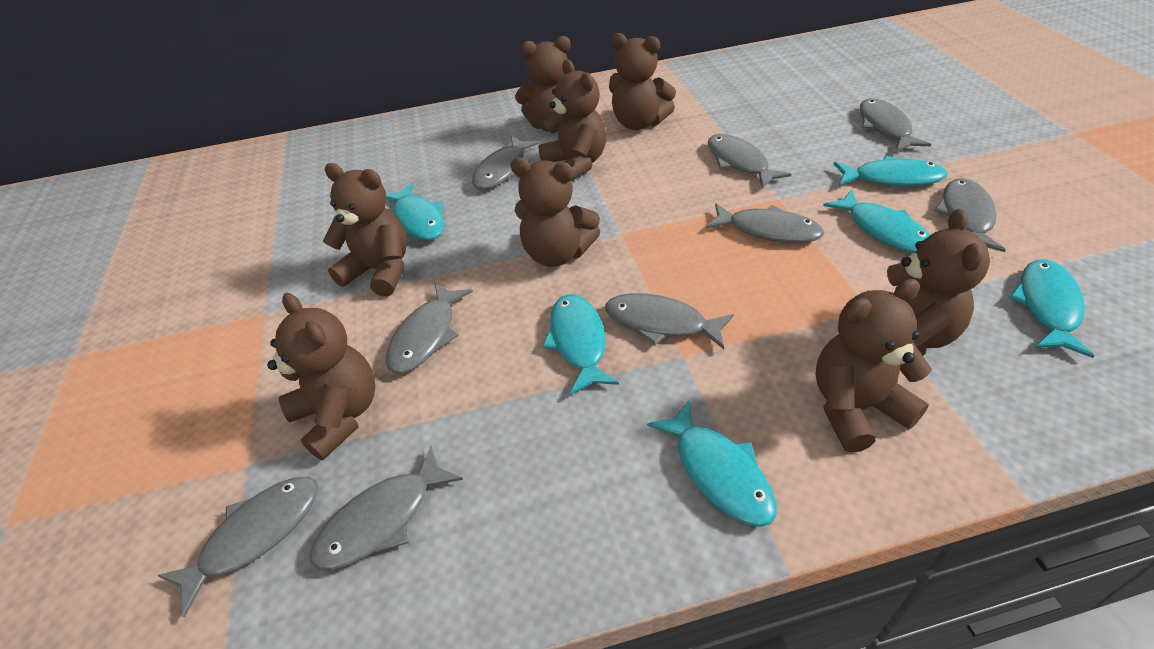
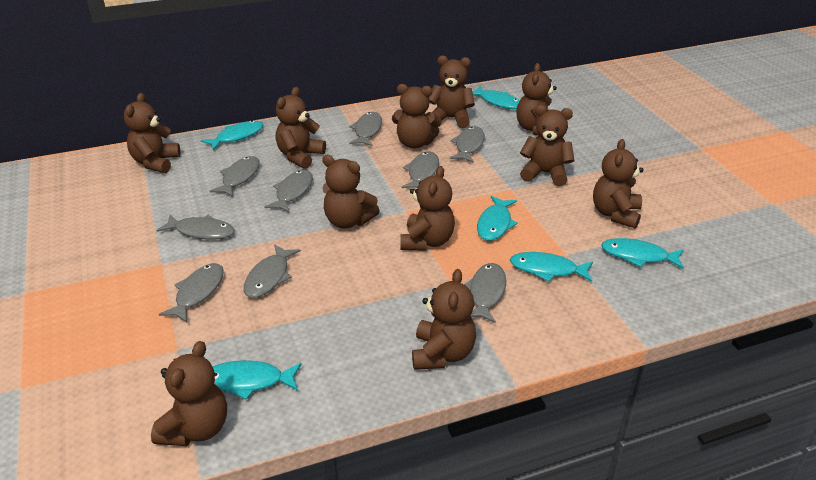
brown teddy bear: [267,293,375,460] [323,163,407,296] [510,157,600,267] [515,36,571,132] [538,59,607,181] [609,33,676,130] [816,279,932,453] [867,209,990,356] = 8 -> [124,93,180,173] [151,341,227,446] [276,87,326,169] [322,155,380,229] [392,84,442,149] [400,166,455,251] [412,269,476,370] [429,55,475,128] [516,63,557,136] [520,105,574,186] [593,139,644,229] = 11

